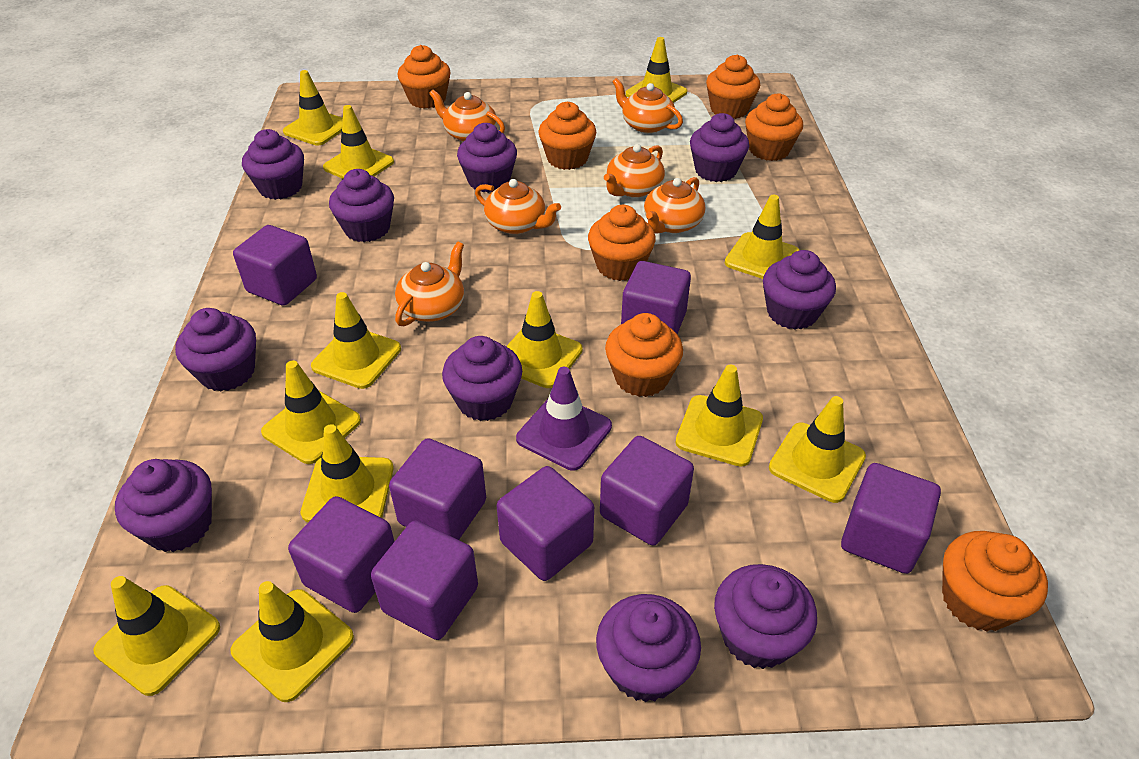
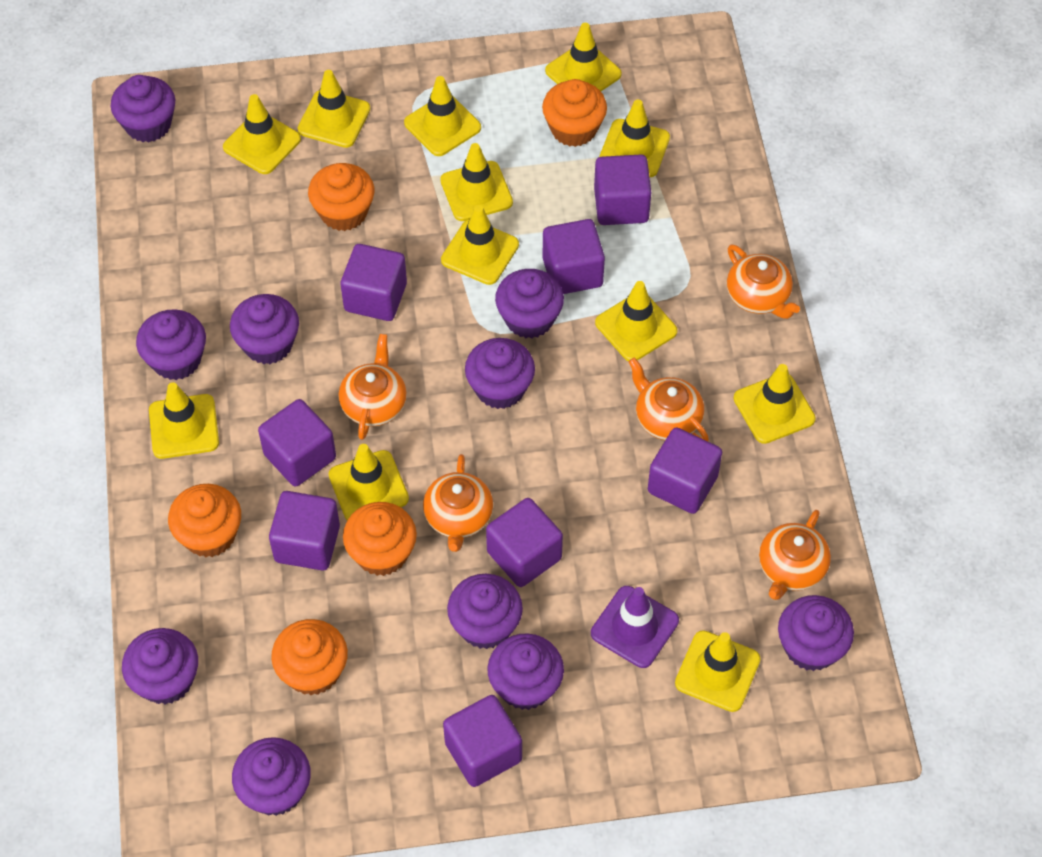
orange cupcake: [398,45,451,109] [538,102,596,170] [588,205,656,281] [605,313,683,397] [706,55,760,119] [745,93,803,161] [942,531,1048,632] = 7 -> [168,484,241,557] [271,619,348,695] [308,163,374,231] [343,502,417,576] [542,79,607,147] = 5
orange teapot: [395,242,464,326] [429,90,505,142] [475,179,561,234] [604,144,665,198] [612,78,683,133] [644,177,705,233] = 6 -> [339,334,407,440] [423,454,493,552] [628,358,709,441] [727,244,800,319] [759,510,831,600] = 5

